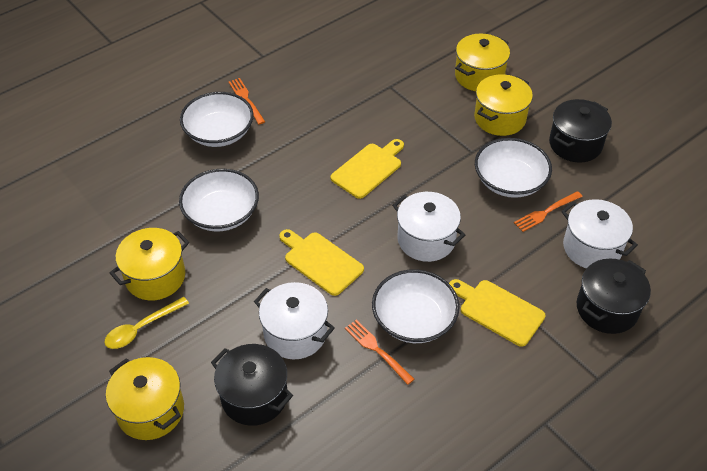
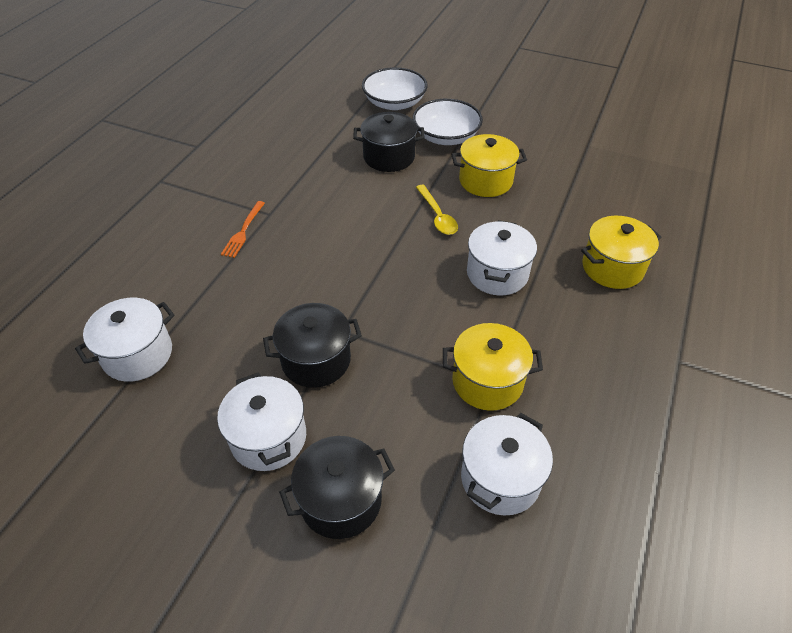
orange fork: [228,78,265,125] [345,320,414,385] [514,191,582,232] = 3 -> [221,201,265,258] = 1
white bowl: [179,169,259,231] [180,92,254,147] [372,269,459,343] [475,138,552,198] = 4 -> [362,67,428,110] [413,99,483,145] = 2
white pot: [254,282,335,359] [392,192,465,262] [561,199,638,269] = 3 -> [75,298,175,382] [217,372,306,471] [461,413,553,515] [467,220,537,296] = 4
yellow cutting board: [279,229,364,296] [330,139,404,199] [449,279,545,347] = 3 -> none = 0
yellow pot: [106,357,184,440] [110,228,189,300] [455,34,510,91] [474,74,533,136] = 4 -> [443,323,543,411] [451,134,527,197] [581,216,662,289] = 3

